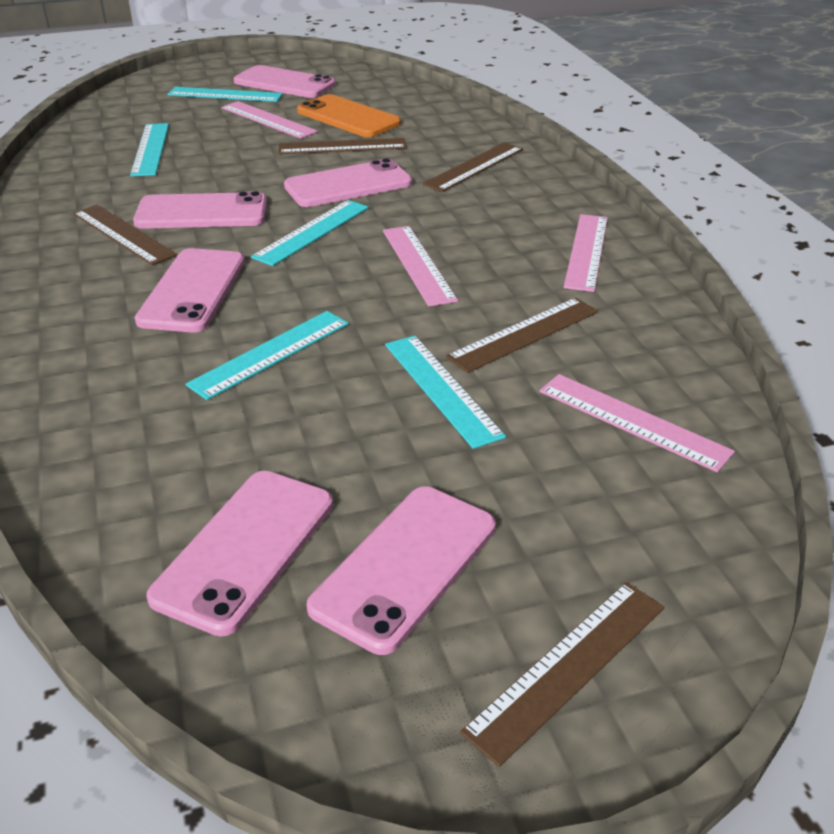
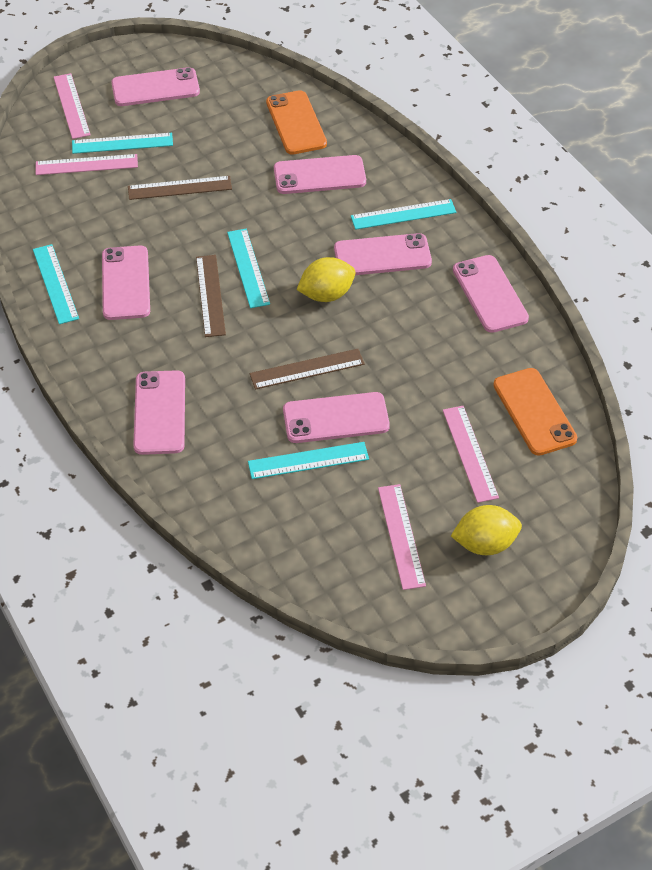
brown ruler: [73,205,177,265] [278,138,407,154] [423,142,523,192] [446,298,598,373] [460,582,664,767] = 5 -> [128,176,232,200] [196,255,226,337] [250,349,365,390] = 3
orange phone: [297,94,401,137] = 1 -> [266,90,327,155] [493,368,577,456] = 2
pink phone: [133,191,267,229] [135,248,245,332] [146,471,333,637] [234,65,335,98] [284,158,412,207] [307,486,496,655] = 6 -> [102,245,150,320] [111,67,200,106] [133,370,185,455] [274,155,366,194] [283,392,390,443] [334,233,432,275] [453,255,529,333] = 7
yellow lemon: none = 0 -> [297,257,355,302] [451,505,522,555] = 2

